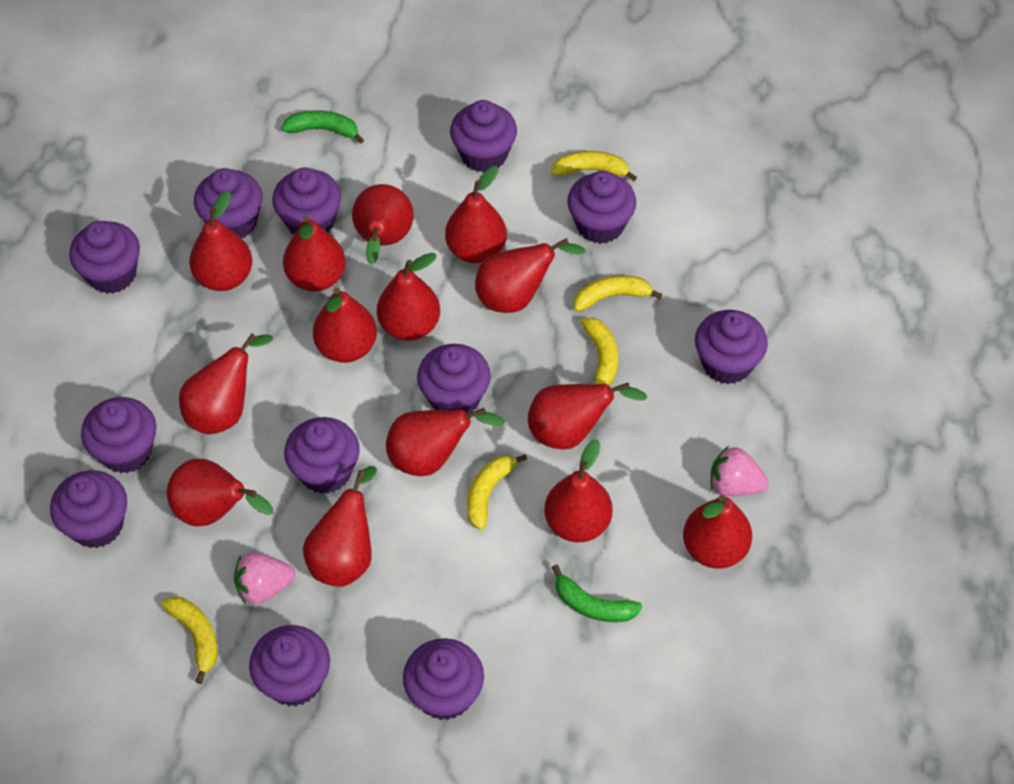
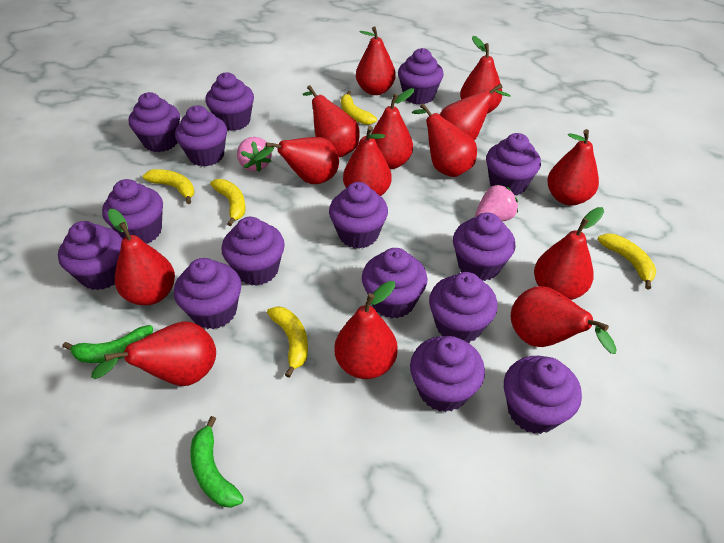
purple cupcake: [50,470,127,548] [69,221,140,294] [81,397,156,473] [194,168,263,238] [249,625,330,707] [272,167,341,234] [284,417,360,494] [403,638,484,720] [417,344,491,414] [450,100,517,172] [567,171,636,244] [695,310,768,384] = 12 -> [58,221,123,290] [102,179,163,244] [129,92,180,152] [174,258,241,329] [175,105,227,166] [205,72,254,131] [221,217,285,286] [329,182,388,248] [362,248,427,319] [398,48,444,105] [410,336,485,412] [429,272,498,343] [453,212,516,281] [486,133,541,195] [504,356,582,434] = 15

